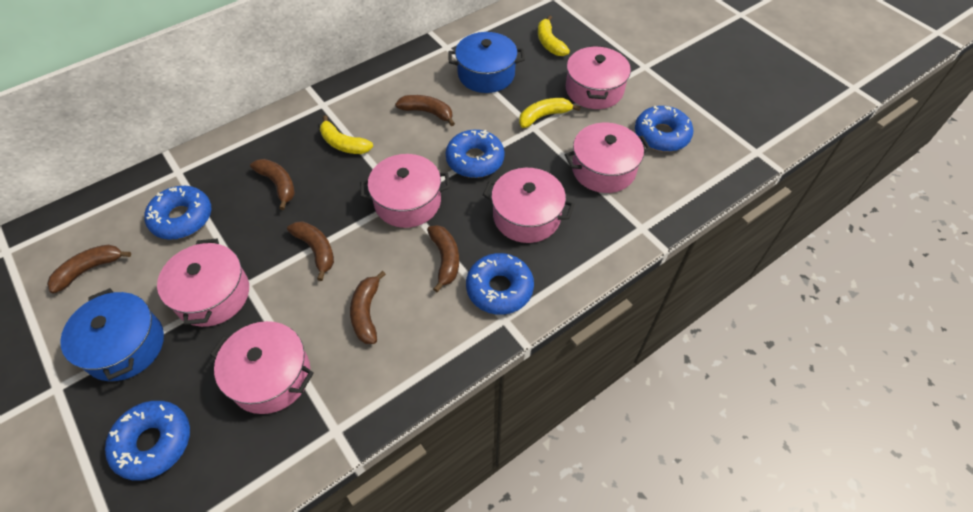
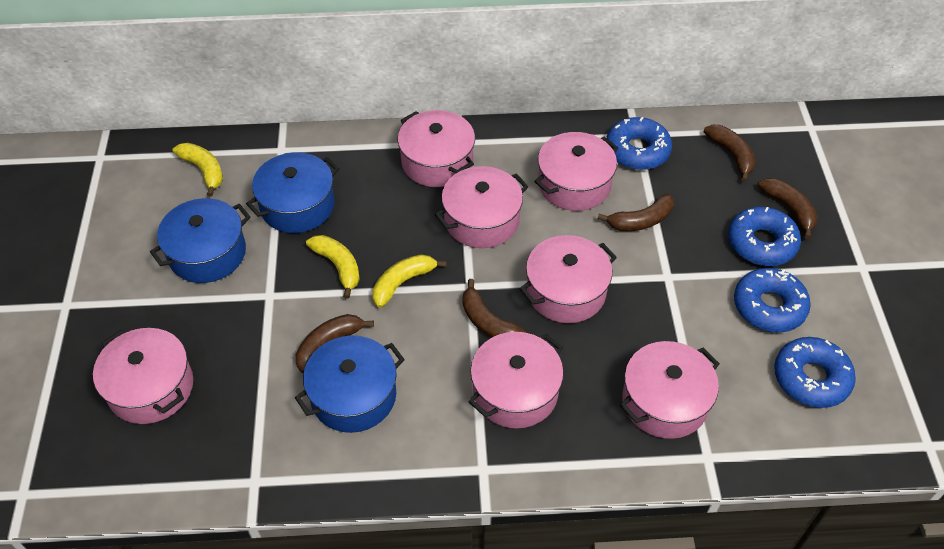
blue donut: [105,401,190,481] [144,186,211,240] [446,130,505,178] [466,253,534,315] [635,106,693,152] = 5 -> [607,117,672,170] [728,207,801,266] [734,268,811,333] [774,337,856,408] = 4
blue pot: [60,288,164,381] [448,32,525,93] = 2 -> [150,198,251,283] [246,152,339,233] [295,335,405,433] = 3
brown banana: [47,245,131,293] [250,159,295,210] [287,221,334,281] [350,271,386,344] [395,95,455,126] [427,225,459,292] = 6 -> [296,314,374,373] [462,279,526,338] [598,193,674,231] [704,125,756,182] [758,178,818,239] = 5
pink pot: [157,239,249,327] [210,321,314,414] [360,154,450,228] [483,168,575,243] [565,123,651,193] [566,45,631,109] = 6 -> [93,328,193,424] [398,110,475,187] [435,166,529,248] [469,332,564,429] [520,235,617,323] [534,132,618,211] [620,341,720,439] = 7

